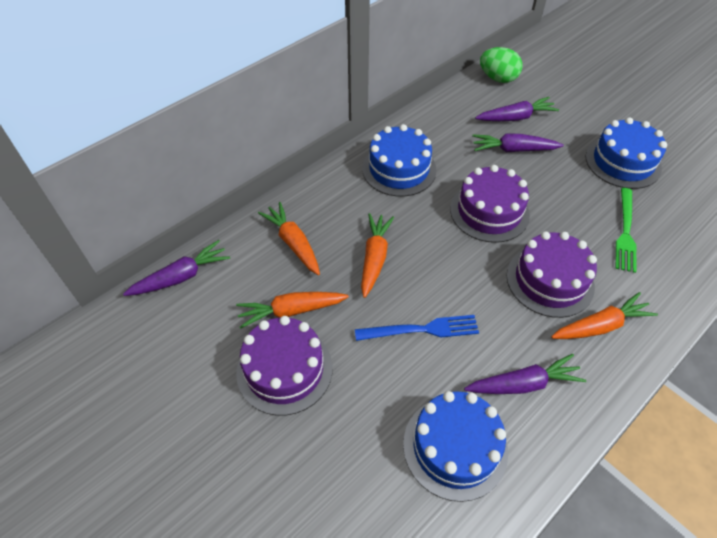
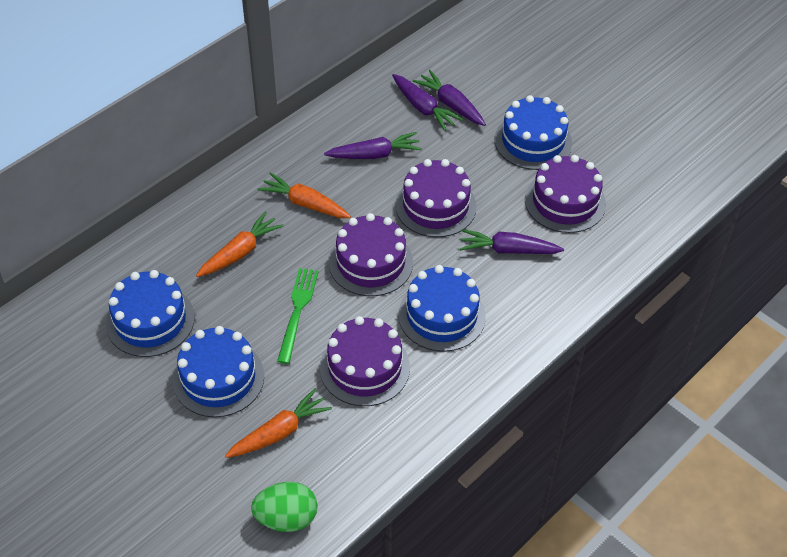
blue cake: [362,124,436,197] [403,391,508,502] [585,117,667,189] = 3 -> [106,270,195,357] [173,326,264,417] [398,265,486,352] [495,95,572,170] = 4
blue fork: [355,315,479,341] = 1 -> none = 0
orange carrot: [236,292,349,329] [258,202,320,275] [361,213,394,298] [551,292,658,339] = 4 -> [196,212,283,277] [225,388,332,458] [257,172,351,218] = 3
purple cake: [236,316,333,416] [450,165,530,243] [507,231,597,318] = 3 -> [320,316,410,406] [329,213,413,296] [395,159,477,237] [525,155,606,233] = 4

